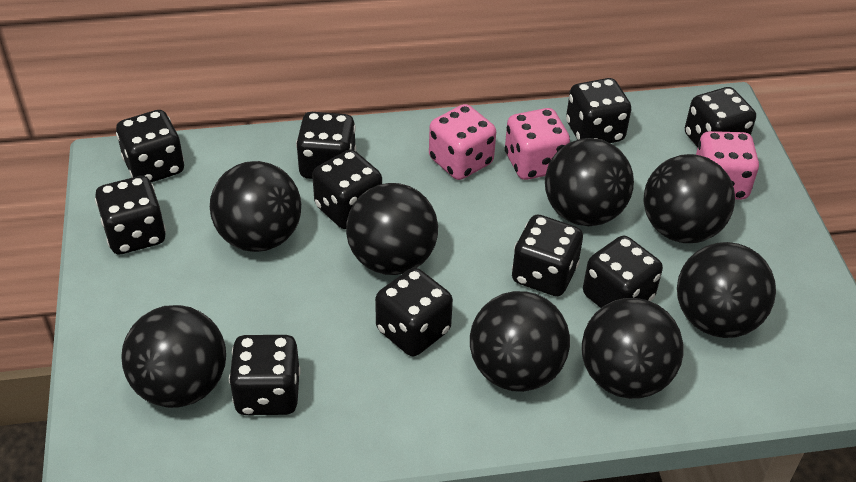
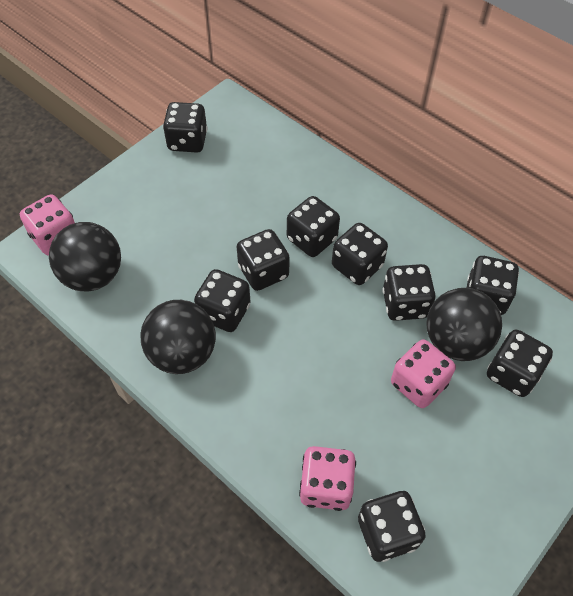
black ball: [121,305,226,408] [210,161,301,252] [346,183,438,275] [470,291,570,392] [545,138,634,226] [582,298,684,399] [644,154,735,243] [677,242,776,338] = 8 -> [49,222,121,292] [140,300,216,374] [426,288,502,361] = 3
black dice: [95,176,166,254] [116,110,184,182] [229,335,301,415] [296,112,356,179] [312,150,382,229] [375,268,453,356] [512,215,583,296] [566,78,632,143] [583,236,663,308] [685,87,756,147] = 10 -> [163,102,207,153] [194,269,251,332] [237,229,290,291] [287,196,340,257] [332,223,388,285] [358,491,426,562] [382,264,436,321] [467,256,519,315] [487,329,553,397] = 9

